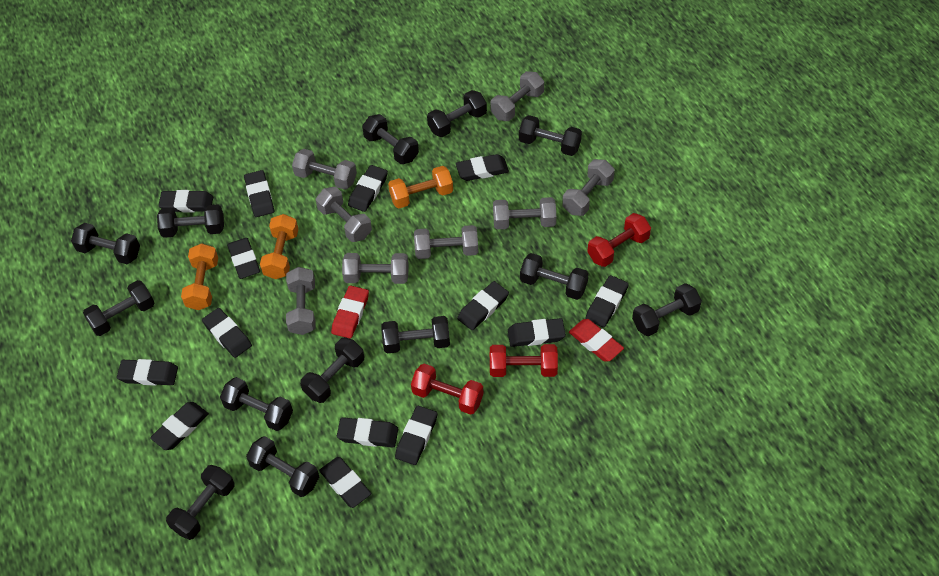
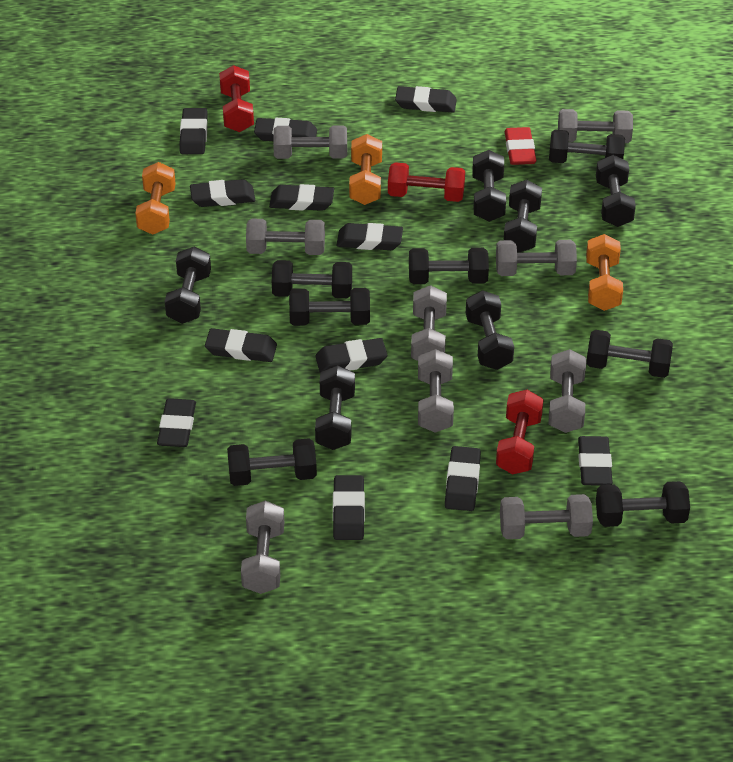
black eraser: [117,359,178,386] [150,402,209,450] [158,190,213,212] [202,308,252,358] [227,238,260,279] [244,170,274,217] [319,457,371,508] [337,417,398,447] [348,165,388,212] [395,406,437,465] [456,154,509,181] [457,281,509,330] [508,318,566,347] [585,275,629,328] = 14 -> [157,398,196,447] [179,108,208,154] [190,179,255,207] [205,328,277,362] [254,118,317,141] [269,184,334,211] [315,338,387,372] [333,475,365,540] [336,223,403,250] [395,86,457,112] [445,446,481,511] [578,436,613,486] = 12
grey dumbbell: [286,267,315,335] [292,149,357,190] [316,187,372,242] [342,253,409,284] [414,225,478,259] [490,71,544,121] [493,197,556,229] [562,159,615,216] = 8 -> [241,501,284,594] [246,219,325,255] [273,125,347,159] [411,285,447,361] [418,349,454,433] [496,240,577,276] [500,494,593,539] [548,349,586,433] [558,109,633,143] = 9
red eraser: [331,285,369,338] [569,319,624,362] = 2 -> [504,127,536,165] = 1

